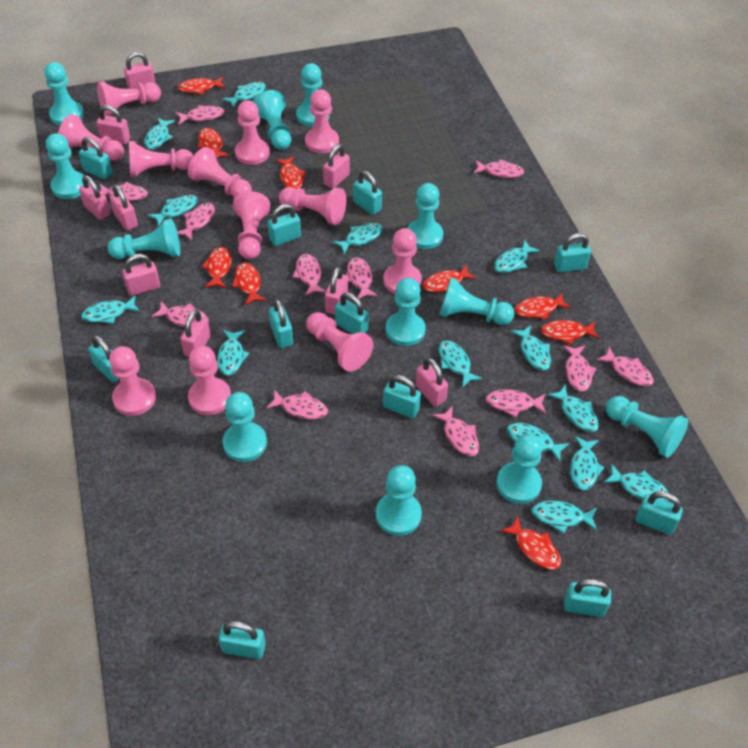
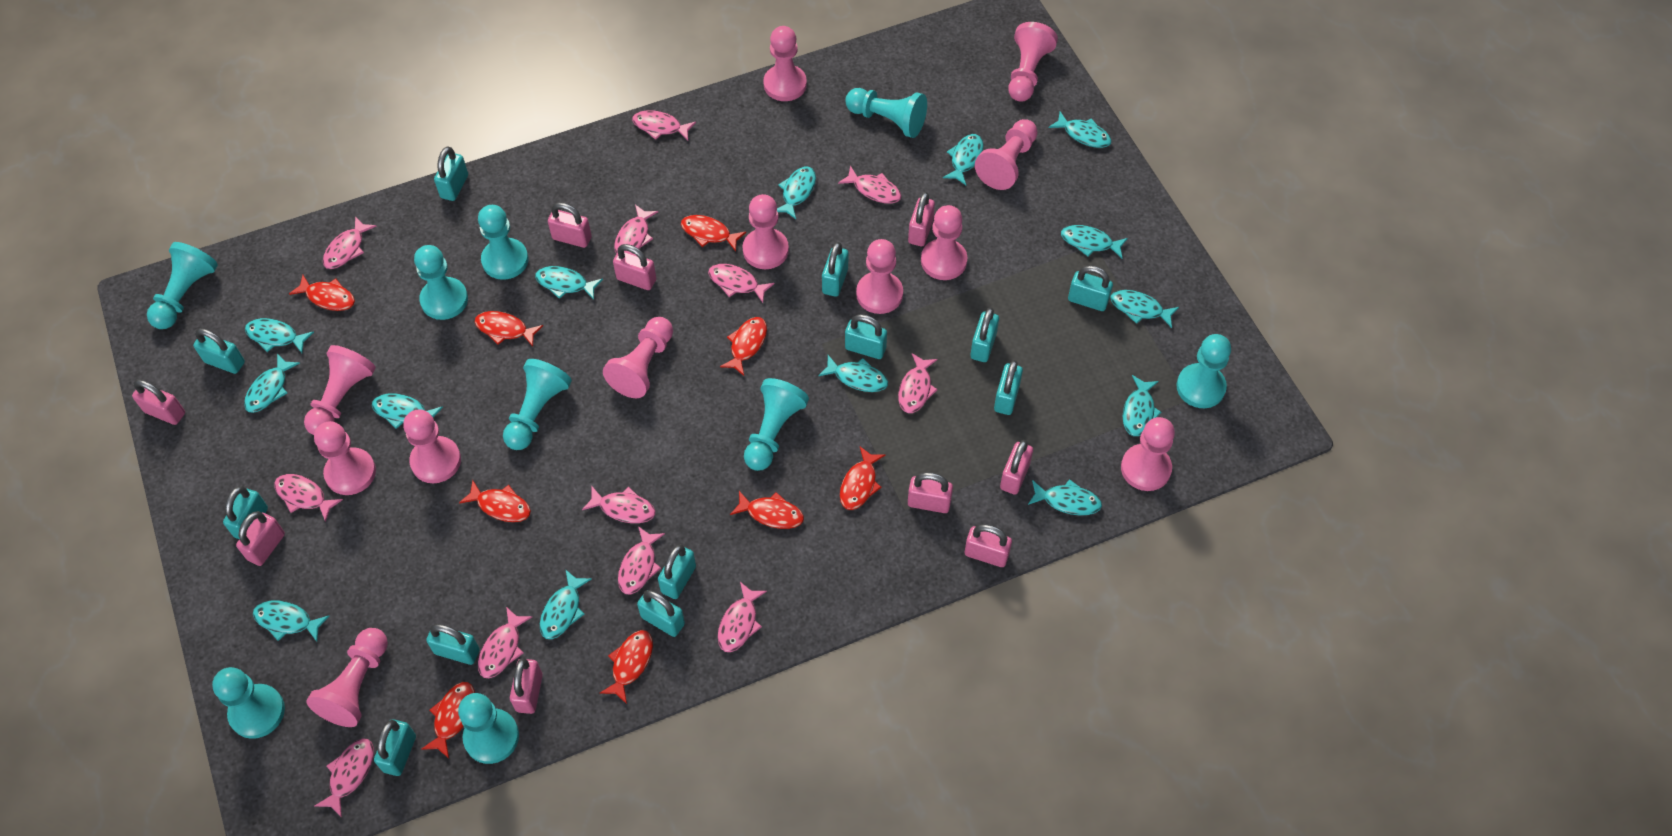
turquoise padlock: [79,137,113,179] [88,335,119,382] [219,621,266,659] [268,204,301,246] [269,299,293,348] [335,293,369,334] [353,171,382,215] [383,375,421,418] [554,233,591,272] [564,579,611,617] [636,491,683,534] = 11 -> [193,328,245,374] [223,486,268,539] [374,719,416,776] [426,624,480,665] [434,146,468,201] [637,590,685,637] [658,544,696,599] [822,242,848,297] [845,314,887,359] [971,308,999,362] [994,360,1023,415] [1068,266,1113,311] = 12
turquoise pawn: [44,62,84,126] [46,133,84,199] [107,218,180,259] [222,392,267,462] [253,90,291,150] [296,63,329,127] [376,465,422,536] [386,278,426,346] [408,183,443,249] [440,277,514,325] [496,434,543,504] [606,396,688,458] = 12 -> [147,242,218,329] [212,667,285,739] [414,245,468,320] [458,693,519,764] [478,205,529,280] [503,359,572,450] [744,378,809,471] [845,88,927,138] [1176,334,1231,408] = 9

